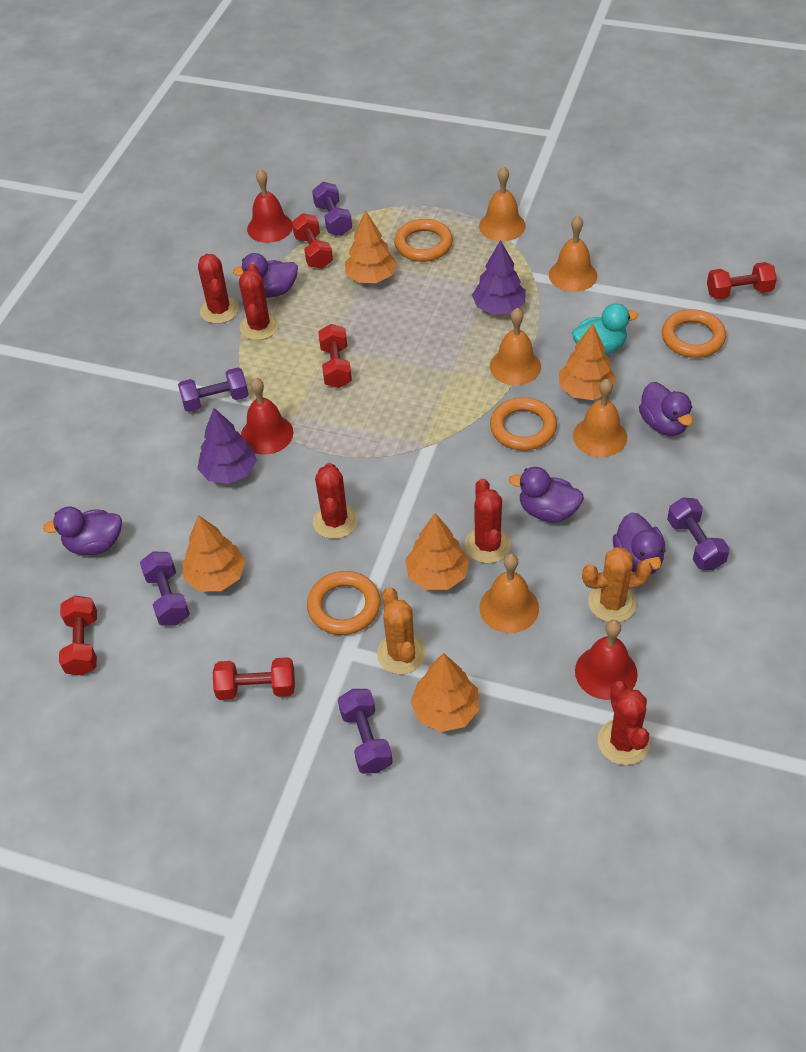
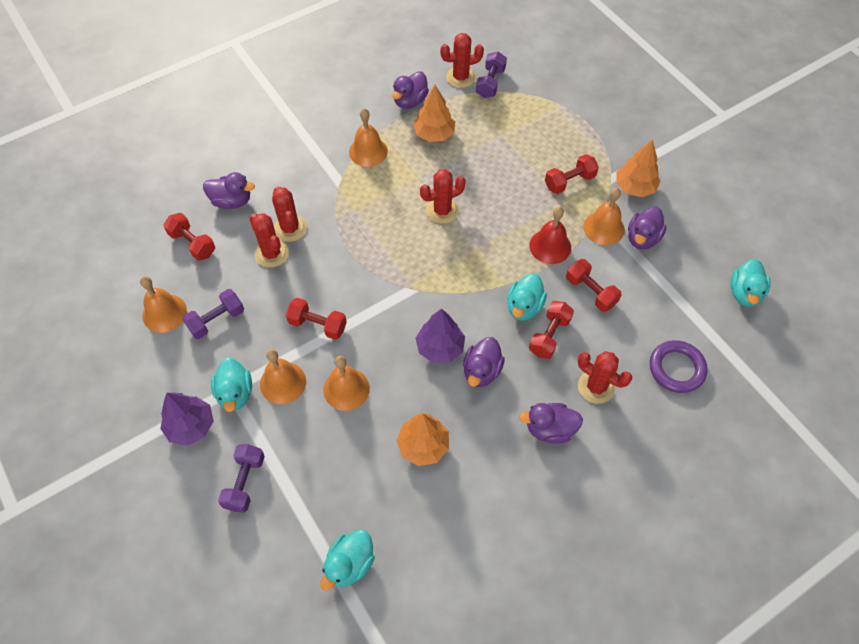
orange cactus: [377,587,426,674] [582,547,652,622] = 2 -> none = 0
orange ring: [307,571,381,635] [394,219,453,262] [490,397,557,451] [662,309,726,358] = 4 -> none = 0
orange tree: [182,515,245,592] [345,210,397,283] [405,513,469,590] [410,653,480,732] [559,324,616,400] = 5 -> [396,413,449,466] [413,85,455,142] [617,140,661,197] = 3
purple dumbbell: [140,552,190,626] [178,367,249,412] [312,182,352,236] [338,689,393,774] [667,497,730,570] = 5 -> [182,289,244,339] [218,444,265,512] [476,52,507,98] = 3
purple ring: none = 0 -> [650,340,708,393] = 1
red bell: [241,377,294,455] [247,169,293,243] [575,620,638,700] = 3 -> [529,207,571,264] = 1
turquoise duck: [572,303,638,355] = 1 -> [211,358,252,412] [320,529,375,591] [507,274,547,321] [731,259,770,307] = 4

